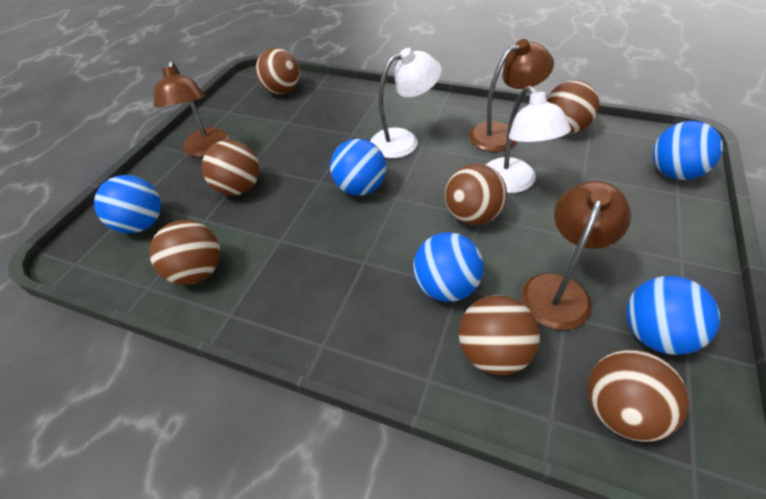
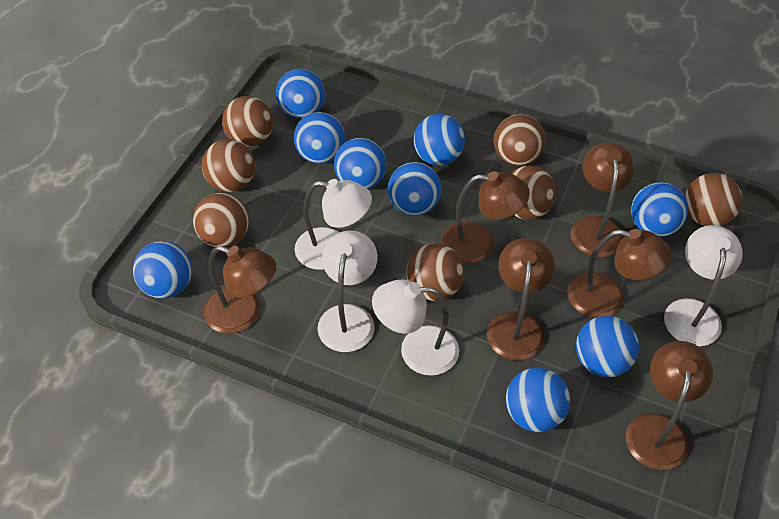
blue ball: [94,175,161,233] [330,139,386,196] [413,232,484,302] [626,276,720,355] [653,121,723,180] = 5 -> [133,241,192,299] [276,69,325,119] [294,112,345,164] [334,138,386,189] [388,162,442,216] [414,114,465,166] [506,368,570,432] [576,316,639,377] [631,182,688,237] = 9
brown lamp: [154,61,229,157] [469,39,554,152] [521,181,631,330] = 3 -> [204,246,276,334] [441,171,530,264] [487,238,555,360] [567,229,671,318] [570,142,635,257] [626,341,713,470] = 6
white lamp: [370,48,442,158] [486,86,571,193] = 2 -> [294,179,372,270] [317,231,378,352] [372,280,459,376] [664,225,743,346] = 4

